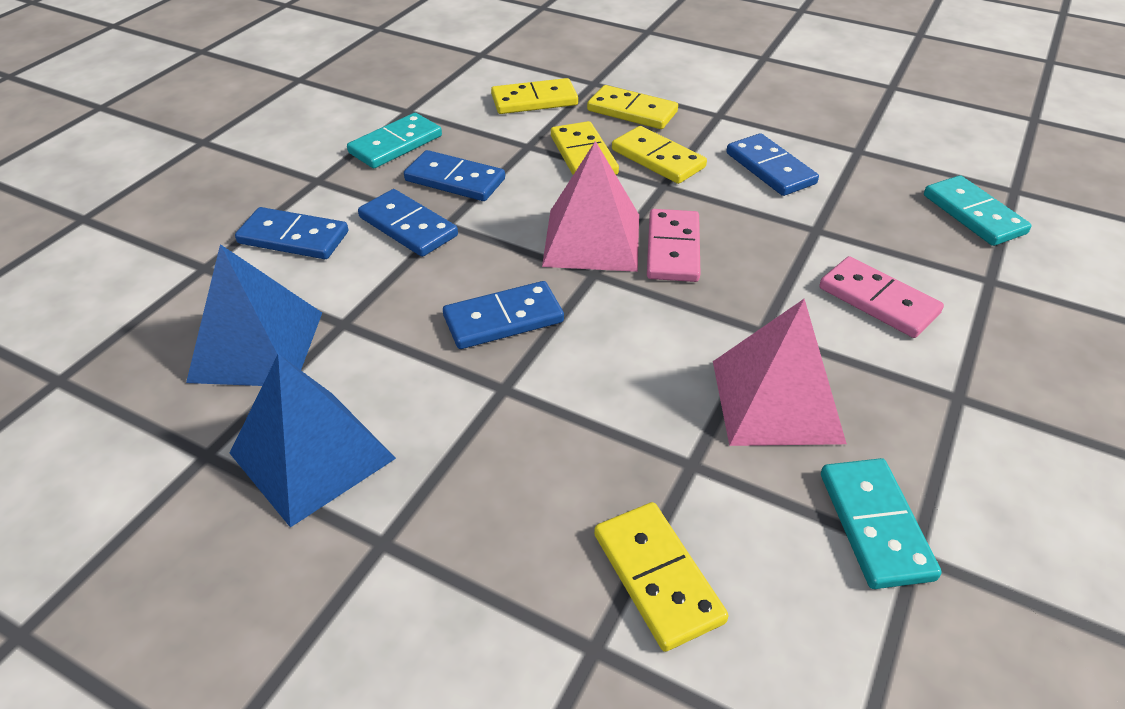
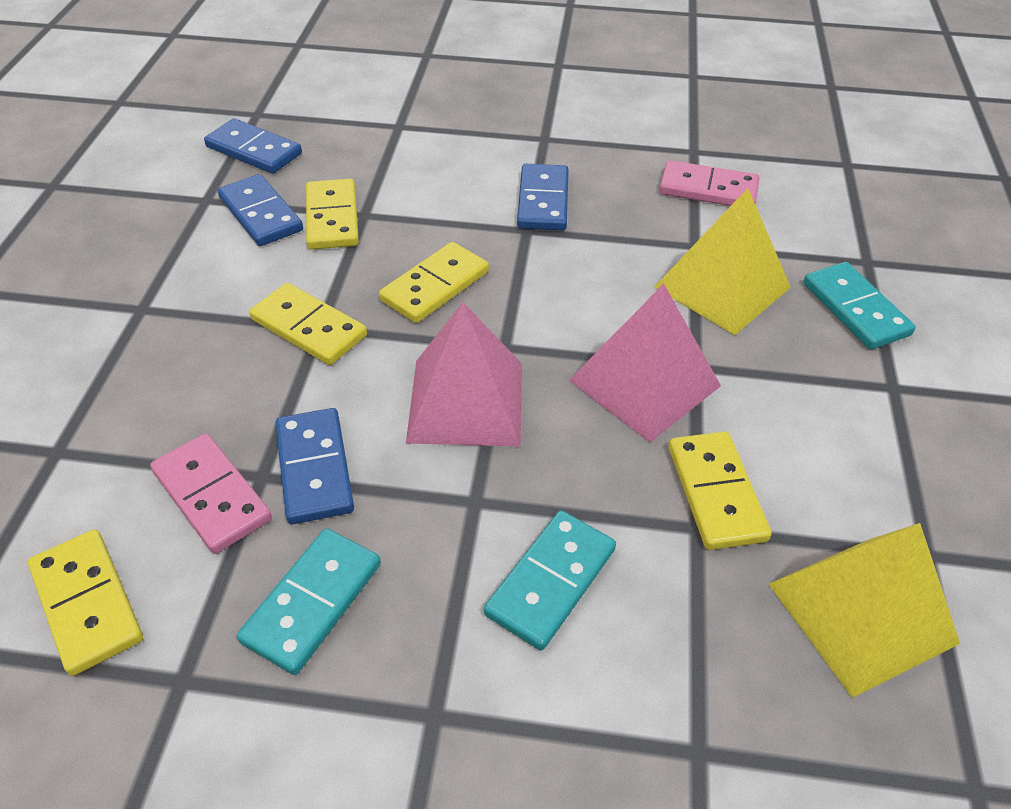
blue domino: [235,207,348,259] [358,189,458,257] [404,150,505,201] [443,281,564,349] [726,133,819,196] = 5 -> [204,118,302,174] [218,174,303,246] [276,408,354,524] [517,164,568,231] = 4
blue pyramid: [186,244,322,386] [230,354,396,528] = 2 -> none = 0
yellow pyramid: none = 0 -> [654,188,791,335] [769,523,960,698] = 2

